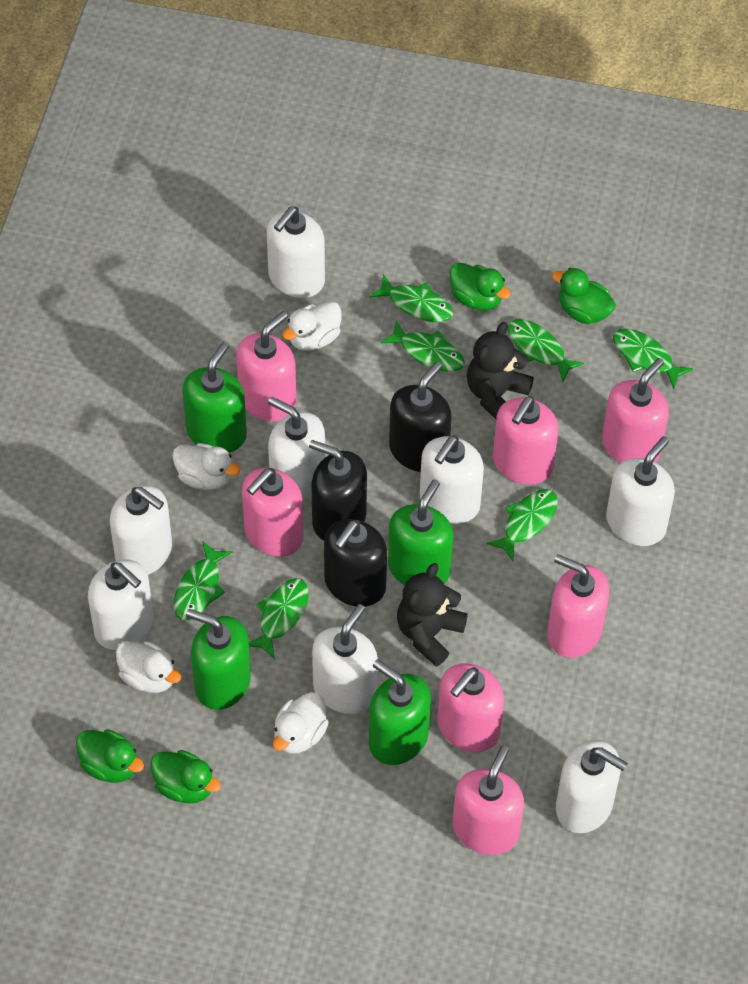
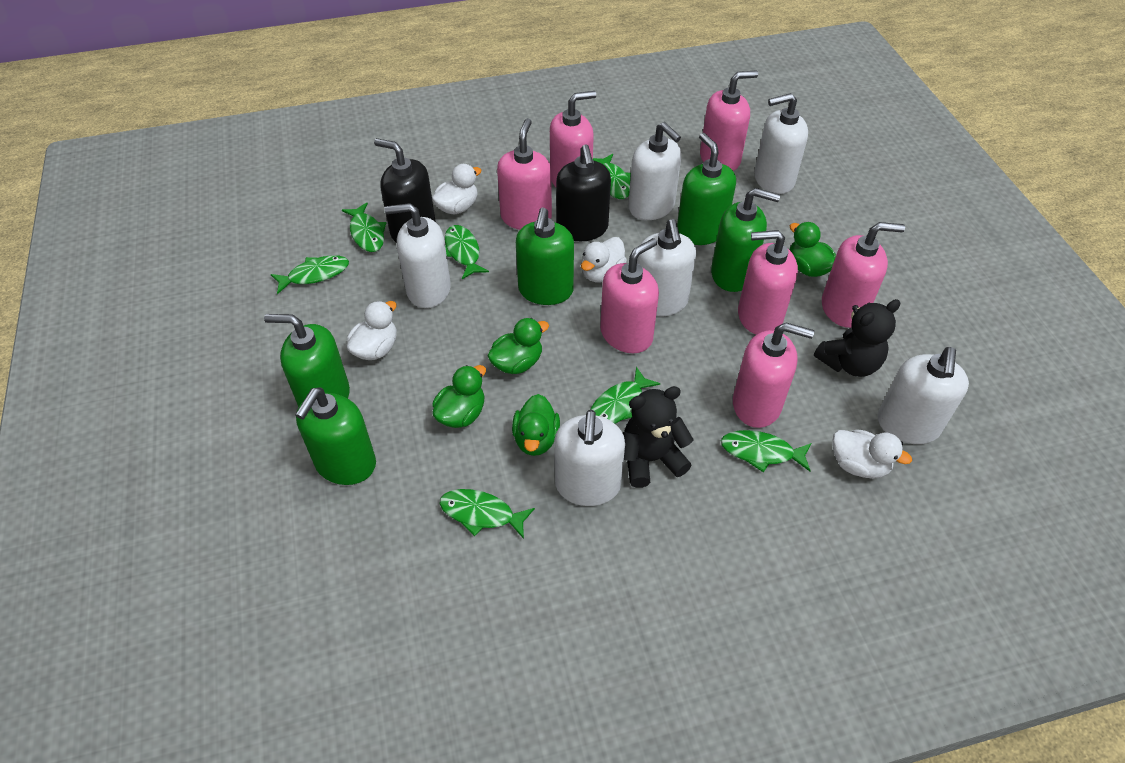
black soap dispenser: [309,440,367,540] [324,519,387,607] [389,362,452,472] = 3 -> [374,138,436,243] [556,144,611,241] = 2
green soap dispenser: [182,342,247,453] [186,609,251,710] [369,659,431,765] [388,480,453,585] = 4 -> [264,314,350,407] [295,388,376,485] [516,207,574,305] [677,133,736,245] [711,188,780,292] = 5
white soap dispenser: [88,560,154,650] [110,485,172,575] [267,207,325,298] [268,397,325,501] [312,604,378,714] [420,435,484,524] [556,740,628,833] [606,436,675,546] = 8 -> [385,203,451,308] [554,410,625,506] [628,122,681,220] [637,219,696,317] [754,93,808,194] [877,347,969,444] = 6

